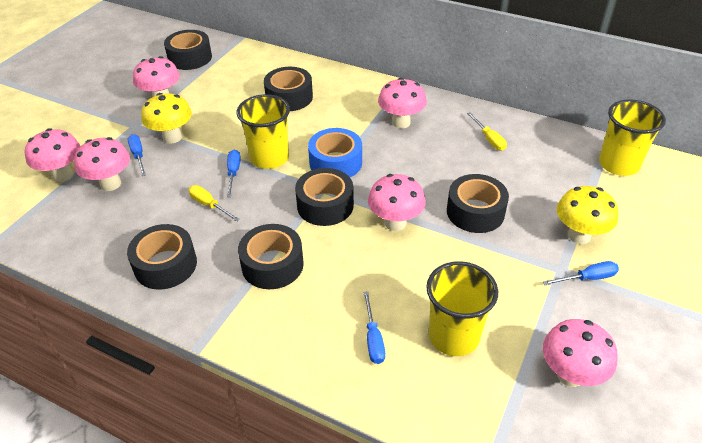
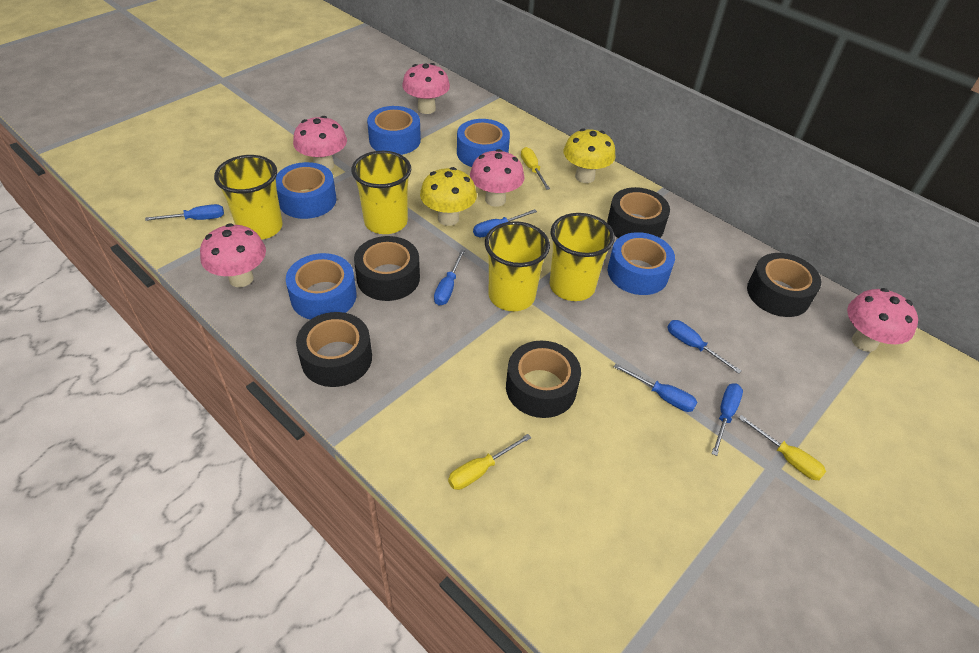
black tape: [127,224,197,289] [164,30,212,70] [238,224,304,289] [264,67,313,111] [295,168,354,226] [447,174,509,233] = 6 -> [296,312,372,387] [354,236,420,301] [506,341,581,418] [607,187,670,238] [747,253,821,317] = 5
blue screwdriver: [128,134,146,176] [227,150,241,197] [364,291,385,364] [543,261,619,285] = 4 -> [145,204,224,221] [434,249,465,306] [473,209,537,237] [614,364,697,412] [667,320,742,374] [711,383,743,456] = 6
blue tape: [308,128,362,177] = 1 -> [276,162,337,219] [286,253,357,320] [367,106,421,155] [457,119,510,167] [608,232,675,295] = 5
pink mushroom: [25,128,80,182] [74,137,130,191] [133,56,180,97] [368,174,426,231] [378,78,427,129] [543,319,618,387] = 6 -> [200,223,266,287] [293,116,347,170] [402,63,450,114] [470,149,524,207] [847,288,918,352] = 5
yellow cup: [237,94,290,169] [426,261,498,356] [599,99,666,176] = 3 -> [214,155,283,240] [351,151,411,234] [485,221,550,311] [550,213,615,301] = 4
yellow screwdriver: [189,185,240,222] [467,112,507,151] = 2 -> [448,434,531,490] [521,147,550,190] [738,415,826,480] = 3

